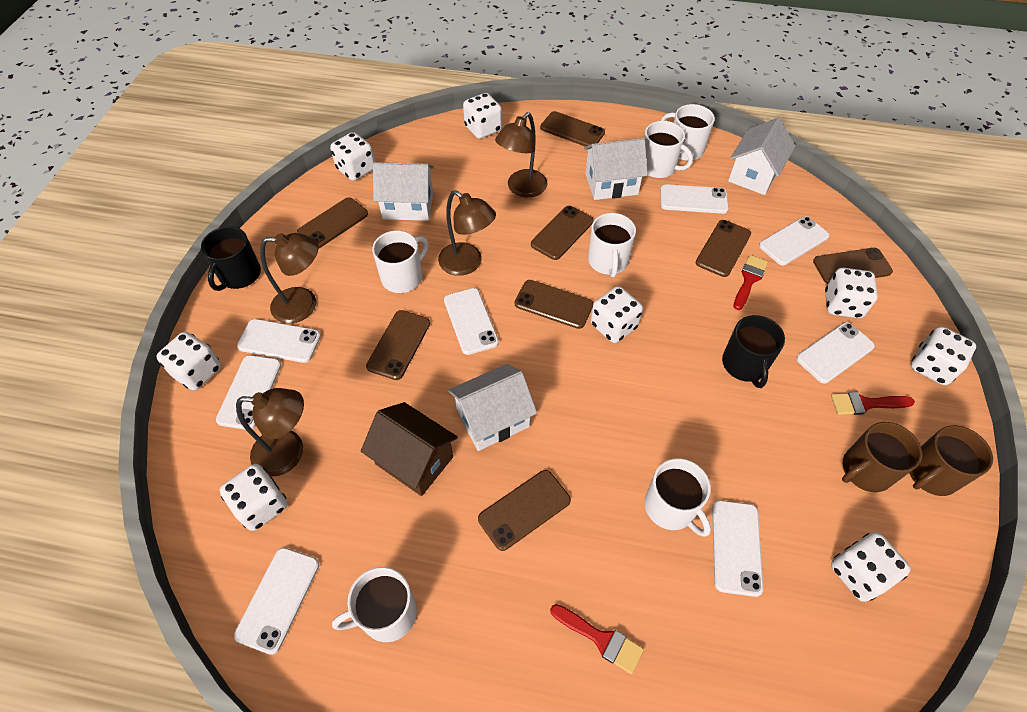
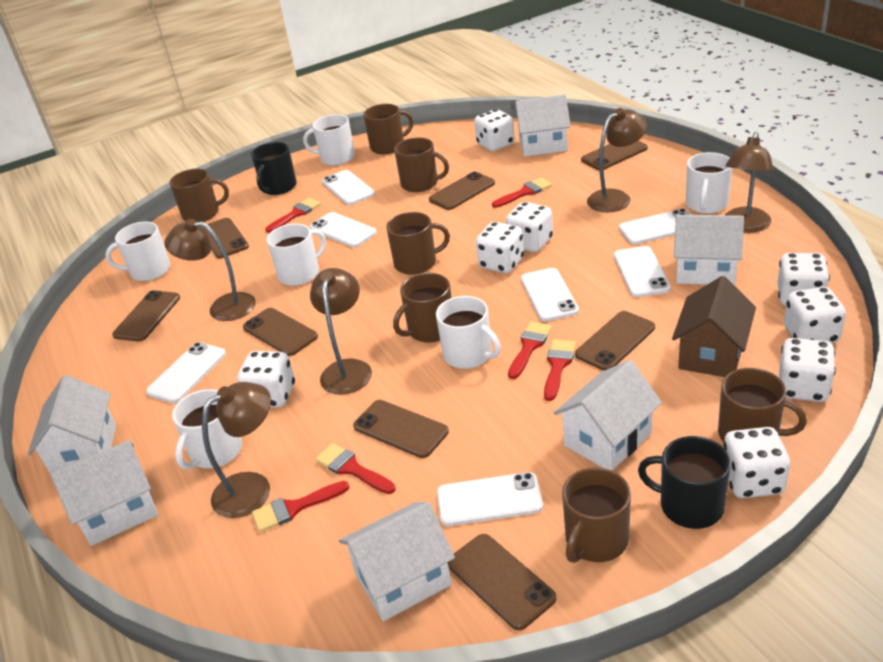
brown lamp: [236,388,304,477] [260,233,319,324] [438,190,496,276] [495,112,547,197] = 4 -> [164,219,256,321] [202,382,271,518] [310,268,372,395] [587,108,647,213] [725,132,774,233] = 5
brown mug: [842,422,922,492] [909,425,993,496] = 2 -> [169,169,229,222] [363,104,414,154] [386,212,450,275] [393,273,452,343] [394,137,449,192] [562,467,631,563] [718,368,807,442] = 7
red brush: [550,604,644,674] [733,255,768,310] [831,392,915,415] = 3 -> [252,481,349,532] [265,198,321,233] [315,443,396,494] [492,177,552,208] [508,322,552,379] [544,339,576,401] = 6
white house: [373,162,434,221] [448,364,537,451] [584,138,648,200] [728,117,795,195] = 4 -> [28,375,116,474] [50,440,158,546] [339,502,455,621] [514,94,571,157] [553,360,662,471] [674,215,744,286] = 6
white phone: [216,355,281,430] [234,547,319,655] [237,319,321,363] [444,288,499,355] [660,184,729,214] [712,500,764,597] [759,217,829,265] [796,322,875,383] = 8 -> [146,342,226,403] [310,212,377,248] [322,170,375,205] [437,472,543,526] [521,268,579,322] [614,246,671,297] [619,209,691,244] = 7

